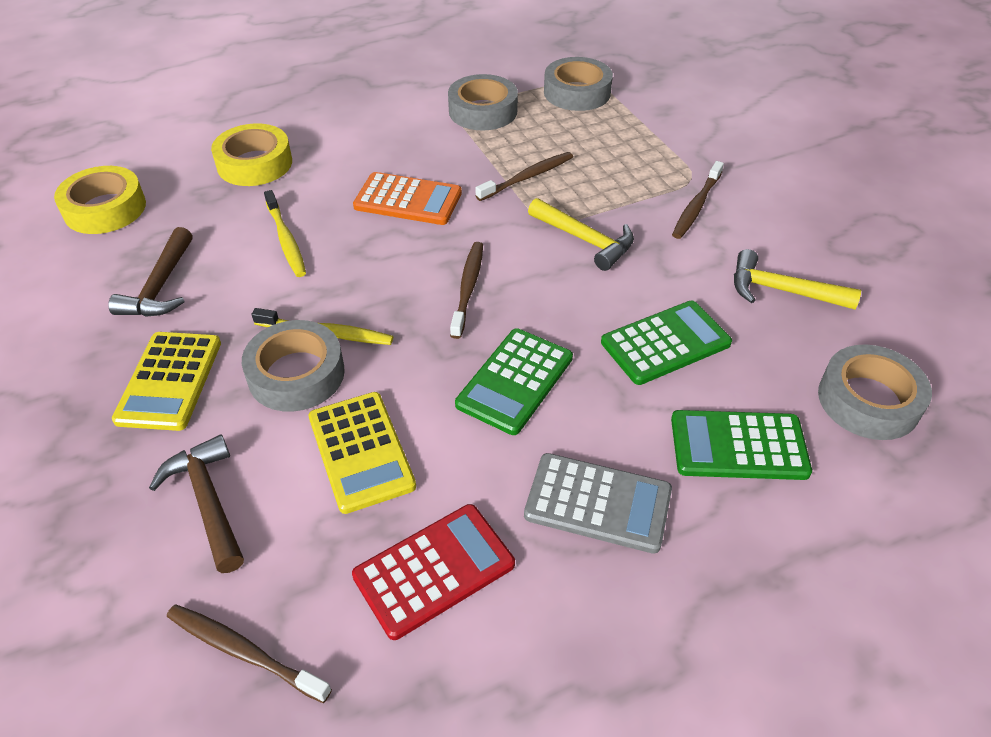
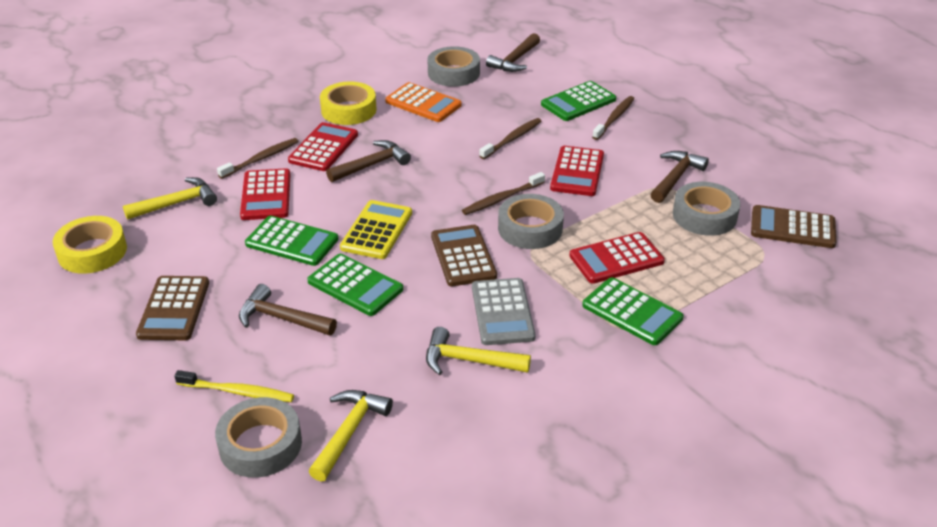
brown calculator: none = 0 -> [136,276,209,340] [431,225,497,286] [751,205,836,248] = 3
brown hammer: [108,227,193,317] [149,435,244,573] = 2 -> [239,284,337,336] [326,140,411,182] [486,33,540,72] [650,151,709,203] = 4
green calculator: [455,328,573,435] [601,300,732,385] [671,410,812,480] = 3 -> [245,216,338,266] [307,254,403,316] [541,81,616,121] [582,277,684,345] = 4
red calculator: [352,504,515,640] = 1 -> [240,168,291,220] [288,122,358,171] [550,146,604,196] [569,232,665,284] = 4
yellow calculator: [112,332,221,431] [308,392,416,514] = 2 -> [340,200,412,259] = 1
yellow hammer: [528,198,634,271] [734,249,861,310] = 2 -> [123,177,217,220] [308,390,393,482] [426,327,531,375] = 3
yellow toothbrush: [252,308,393,345] [264,190,306,277] = 2 -> [175,370,294,402] = 1

